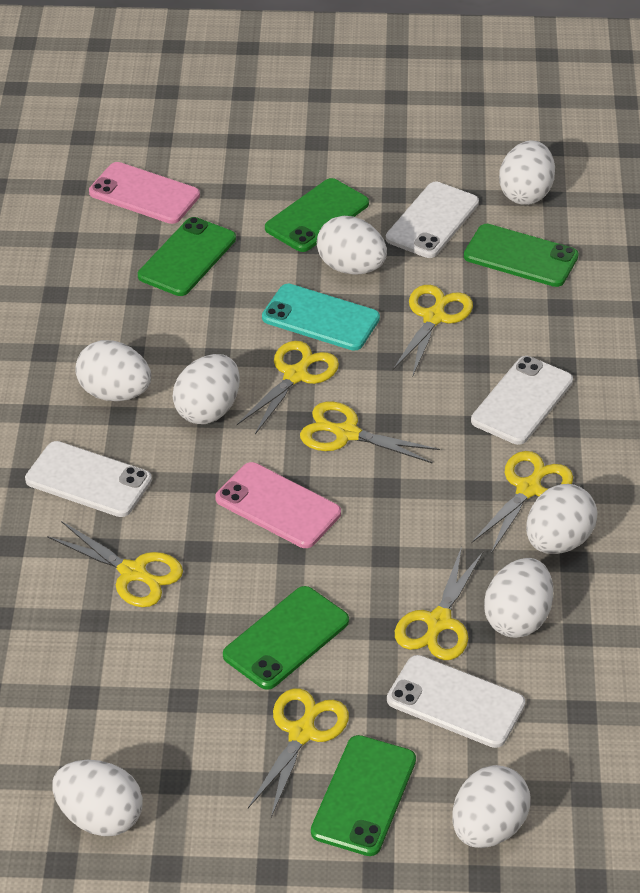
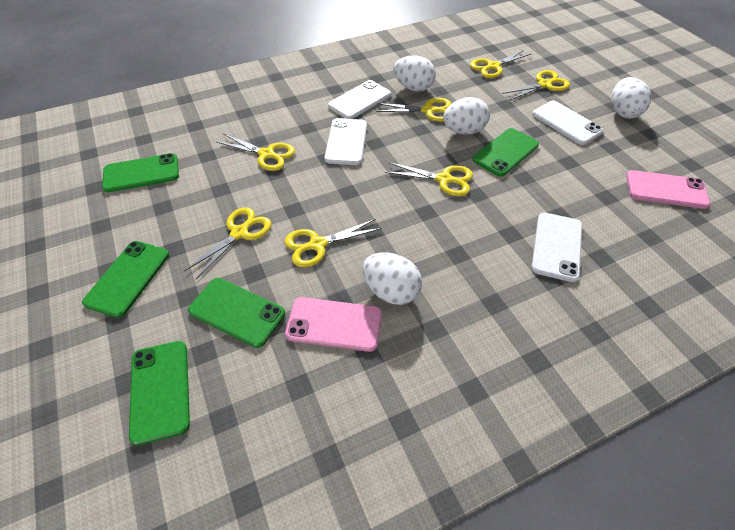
turquoise phone: [262,284,380,351] = 1 -> none = 0
white egg: [52,760,143,836] [75,340,151,401] [173,354,240,424] [317,216,387,275] [452,765,531,848] [484,558,553,638] [499,140,555,205] [526,484,598,554] = 8 -> [362,252,422,305] [393,55,436,92] [443,97,490,135] [611,77,652,119] = 4

